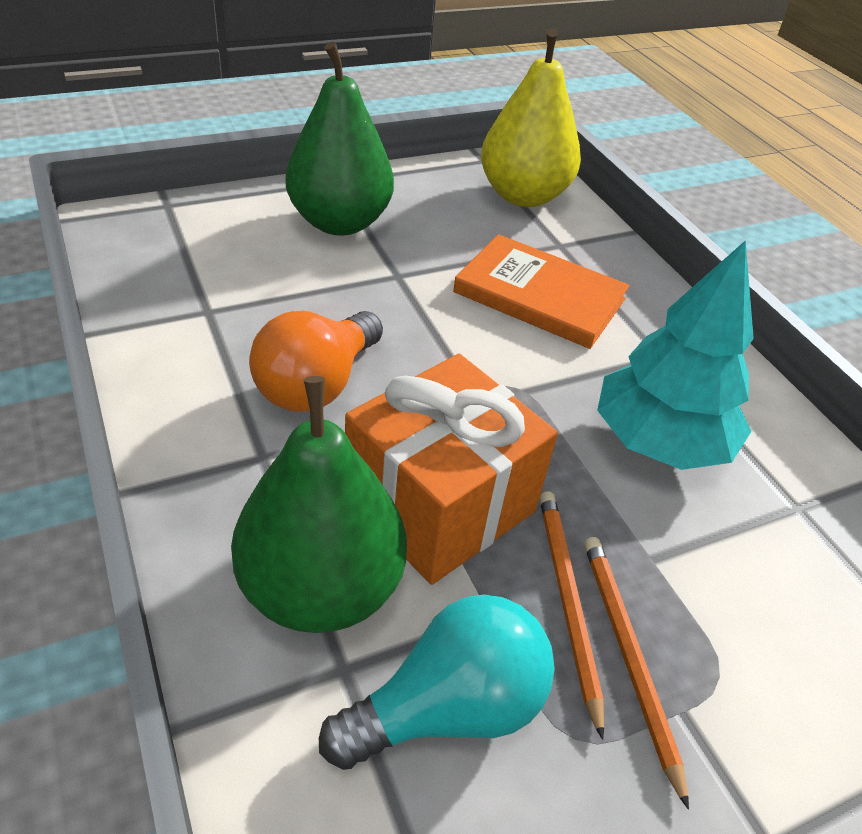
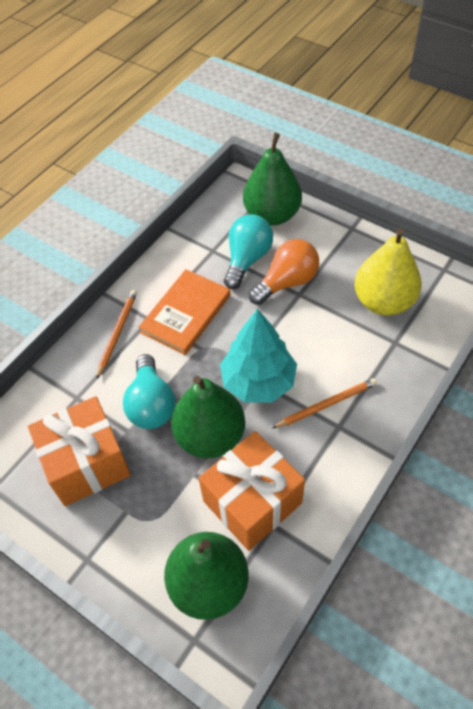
green pear: [231,376,407,633] [286,42,394,236] = 2 -> [164,532,249,620] [171,376,245,458] [243,133,302,226] = 3
orange gift: [345,354,558,585] = 1 -> [28,396,131,506] [199,431,305,551] = 2
turquoise light bulb: [319,594,555,770] = 1 -> [123,354,175,429] [224,214,273,289] = 2

